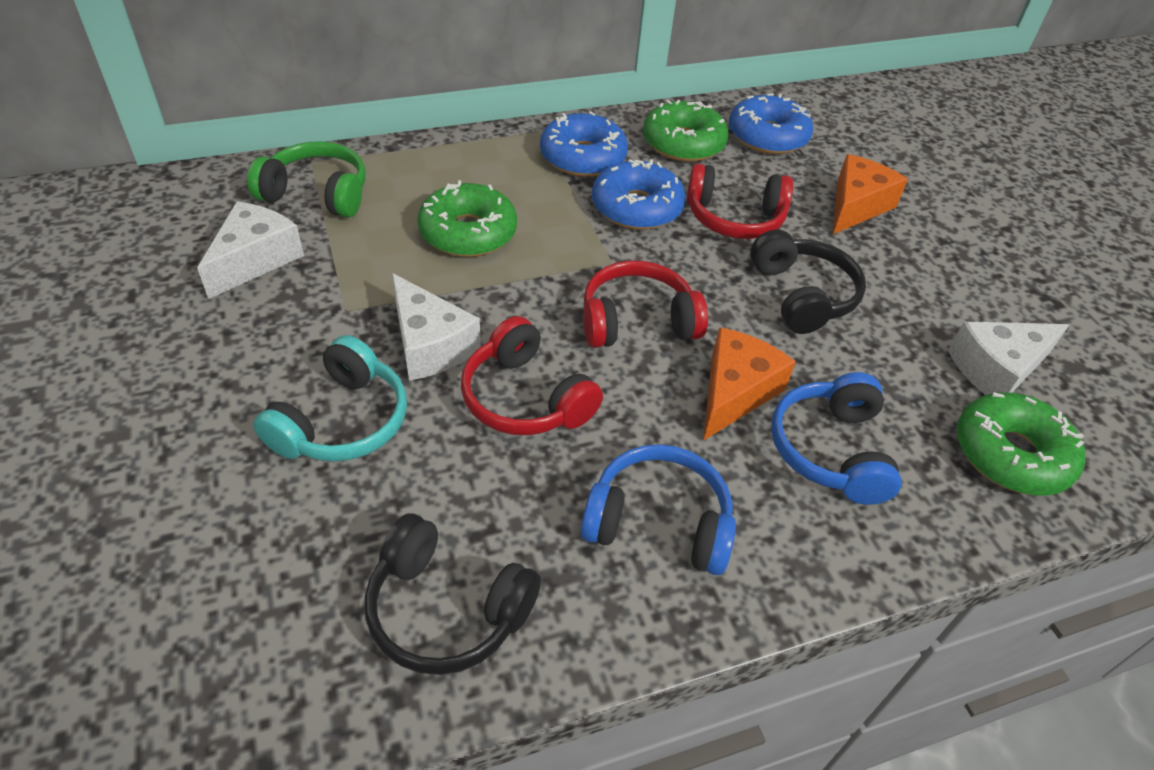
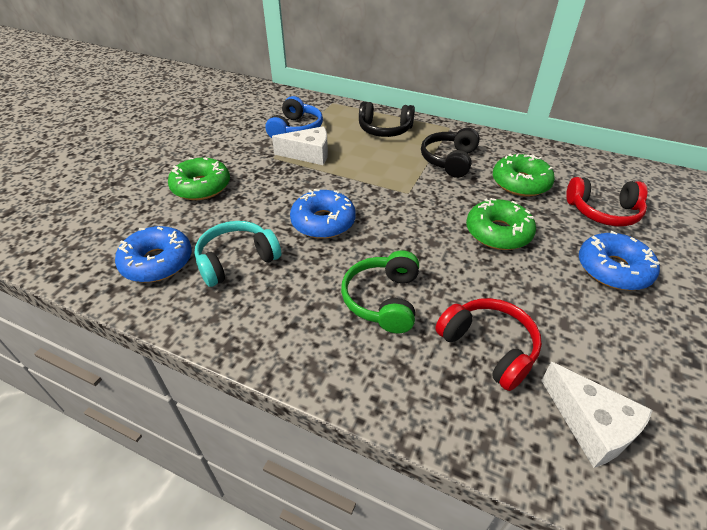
blue headphones: [581,444,736,575] [771,372,902,505] = 2 -> [266,96,323,138] = 1
orange cheese: [703,327,796,441] [833,154,908,234] = 2 -> none = 0
red headphones: [461,316,603,435] [583,261,708,348] [687,163,793,239] = 3 -> [435,298,542,391] [566,177,647,226] = 2
white cheese: [197,202,304,299] [392,273,481,381] [948,322,1069,395] = 3 -> [272,126,328,165] [541,362,653,468] = 2

